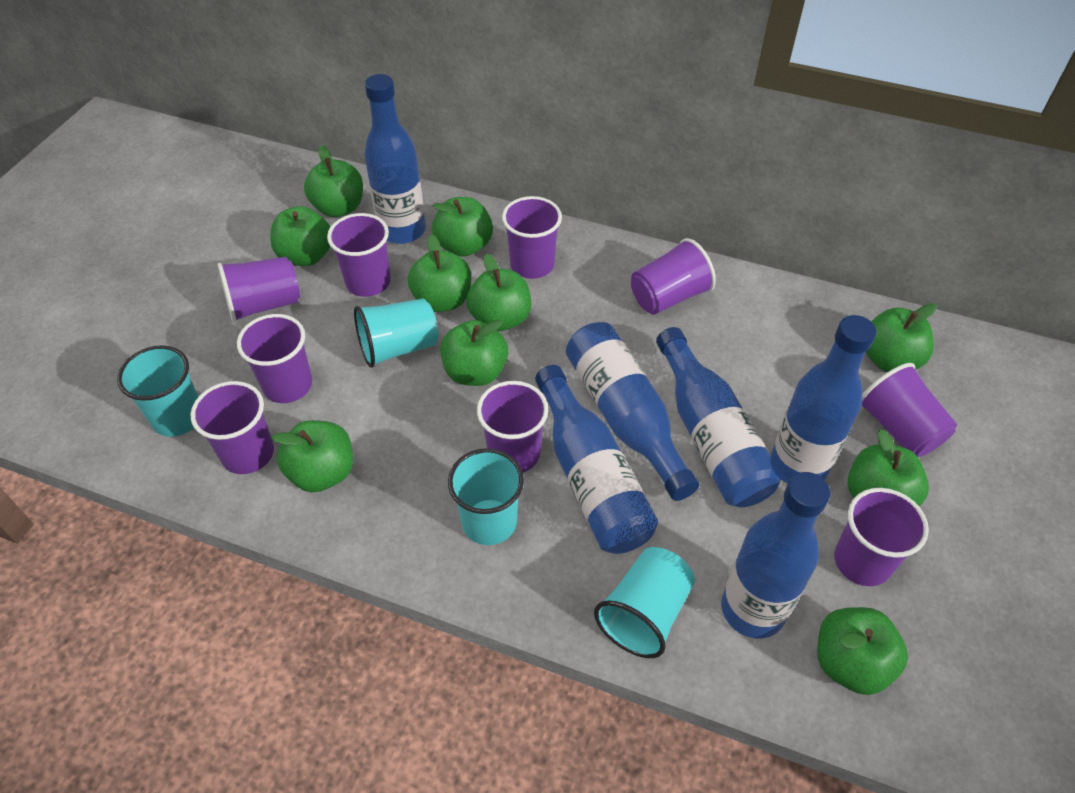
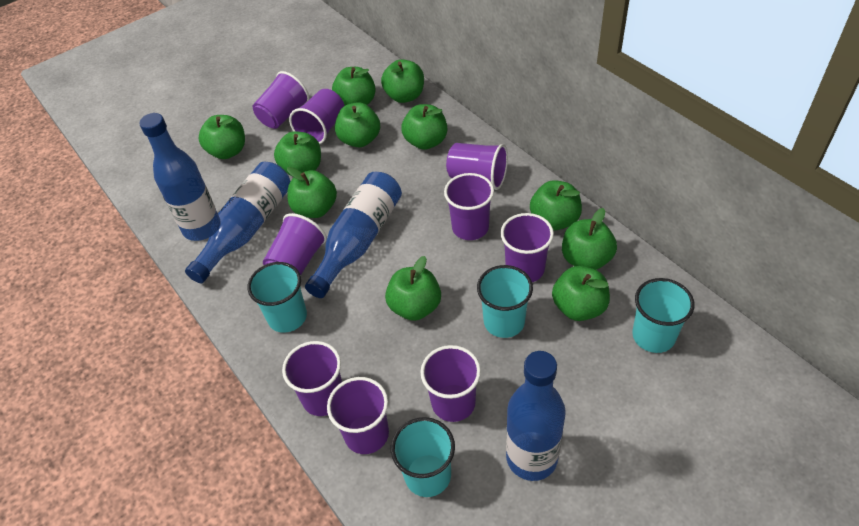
blue bottle: [365,74,426,244] [535,365,658,554] [566,322,699,501] [656,327,782,507] [721,472,830,638] [771,315,876,484] = 6 -> [139,113,218,241] [185,162,291,283] [305,172,402,298] [506,351,566,481] = 4
green apple: [270,206,331,266] [272,420,353,493] [304,145,363,217] [408,234,471,312] [432,197,493,257] [440,320,508,386] [466,254,531,331] [817,607,908,695] [848,429,929,506] [866,303,937,372] = 10 -> [199,115,245,159] [274,131,321,175] [287,167,337,218] [332,67,376,106] [335,102,380,147] [381,59,424,103] [385,256,441,321] [401,104,447,150] [530,180,582,230] [552,266,610,321] [562,208,617,270] = 11

